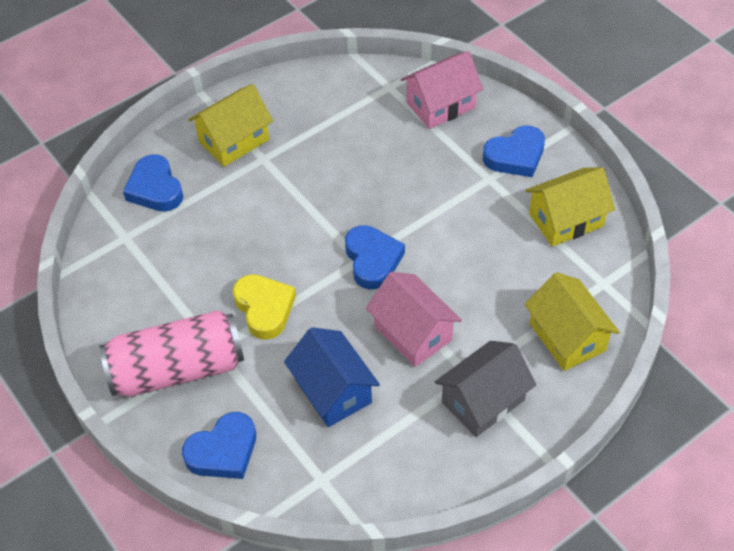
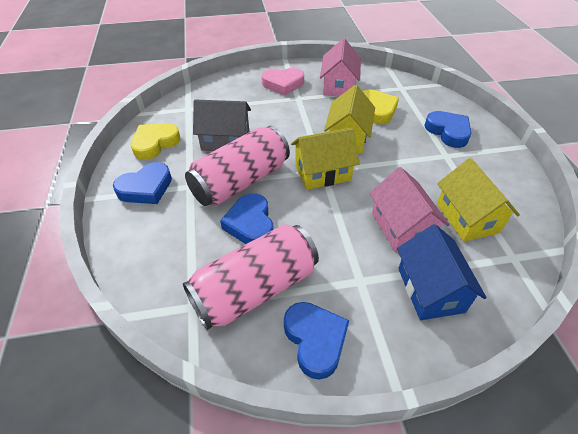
pink can: [100,310,244,397] = 1 -> [183,224,319,330] [185,126,290,206] = 2
pink heart: none = 0 -> [261,68,304,96] = 1
yellow heart: [233,274,296,340] = 1 -> [131,123,181,160] [363,89,399,124] = 2

